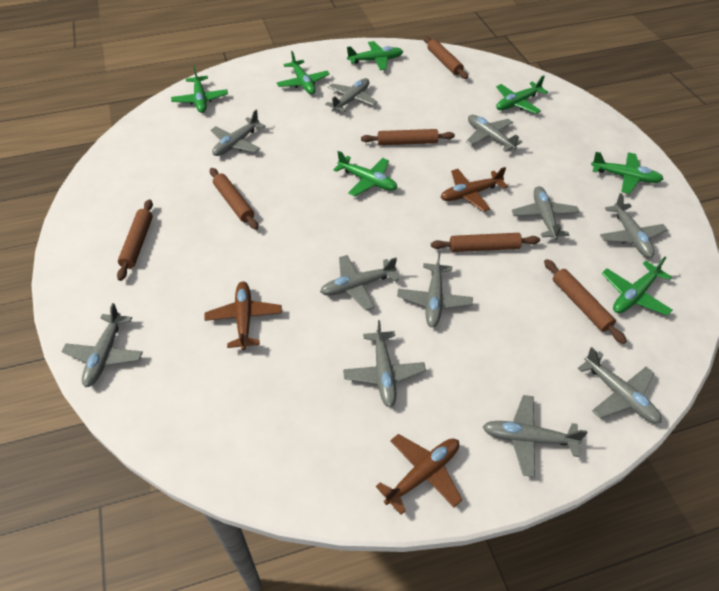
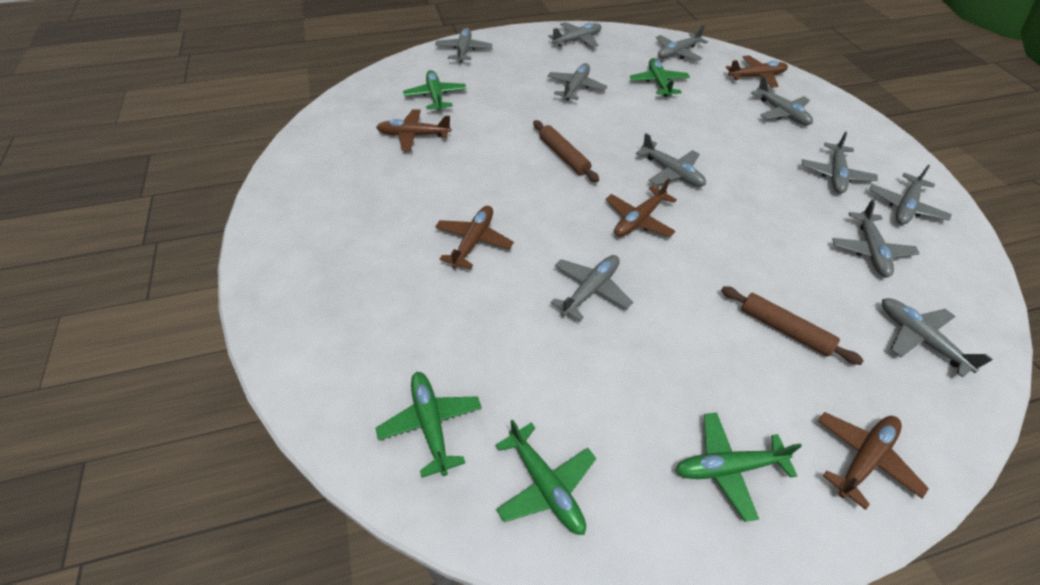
brown plane: [204,281,282,350] [376,434,462,515] [440,167,508,212] = 3 -> [376,109,451,151] [435,206,514,269] [606,178,677,237] [726,55,788,88] [818,412,929,510] = 5
brown rolling pin: [117,199,153,281] [210,168,258,230] [361,129,455,145] [424,36,468,79] [431,233,540,252] [544,259,627,344] = 6 -> [533,120,599,182] [721,286,864,365] = 2
green plane: [171,66,228,113] [277,51,330,94] [333,151,397,196] [347,41,403,70] [496,75,548,114] [591,152,663,194] [601,257,672,316] = 7 -> [376,372,482,478] [403,70,467,111] [496,419,596,535] [630,58,690,97] [675,412,802,522] = 5

